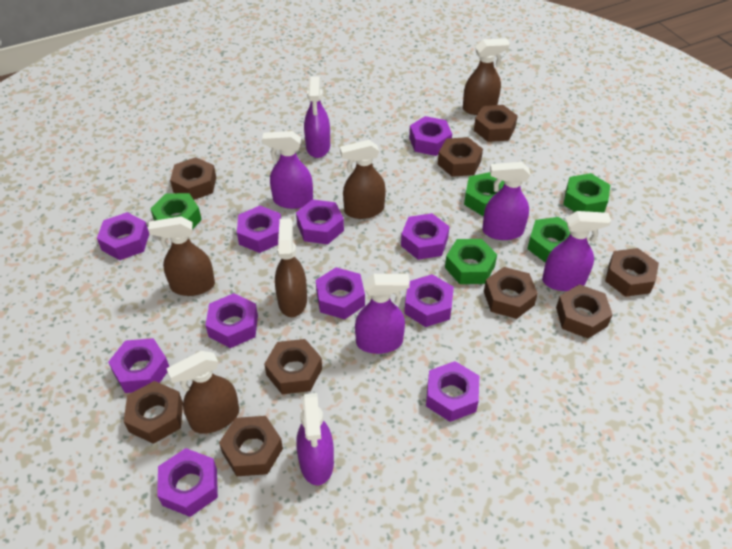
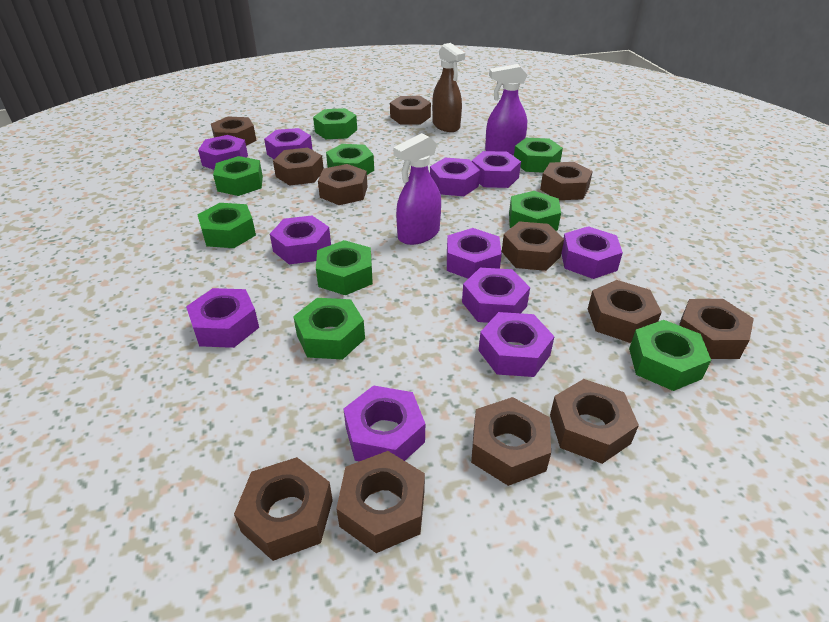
brown nut: [124,381,183,444] [170,157,216,200] [219,416,283,476] [264,339,322,394] [438,137,483,177] [474,105,518,142] [484,267,538,319] [556,284,613,339] [605,248,659,297] = 9 -> [211,117,256,146] [234,457,333,561] [273,148,324,185] [318,164,367,205] [336,451,425,553] [390,96,431,124] [471,397,551,486] [502,221,564,271] [540,162,593,200] [550,379,639,464] [588,280,662,343] [679,299,754,359] = 12
brown spray bottle: [148,216,215,296] [167,351,239,434] [275,219,307,317] [340,140,386,219] [463,38,510,115] = 5 -> [432,43,465,132] = 1
green nut: [150,193,202,230] [445,239,497,284] [464,172,504,216] [527,217,570,263] [563,173,610,212] = 5 -> [197,203,256,248] [213,156,263,196] [293,298,365,360] [313,108,357,139] [316,240,373,295] [326,144,374,175] [509,191,561,231] [514,138,563,173] [629,320,711,391] = 9
purple spray bottle: [262,131,313,209] [296,393,334,485] [304,77,330,158] [355,274,410,354] [482,162,530,240] [542,211,611,291] = 6 -> [393,133,441,245] [485,64,527,155] = 2

